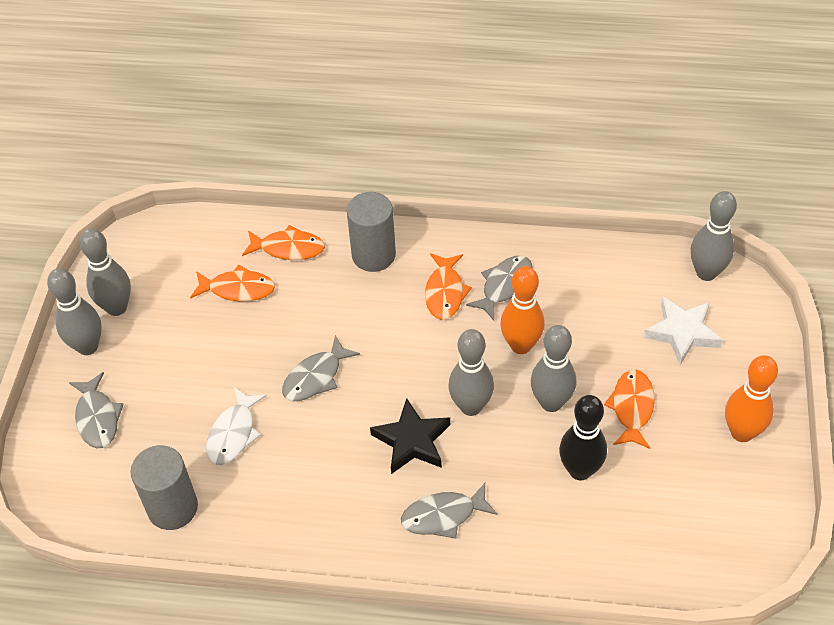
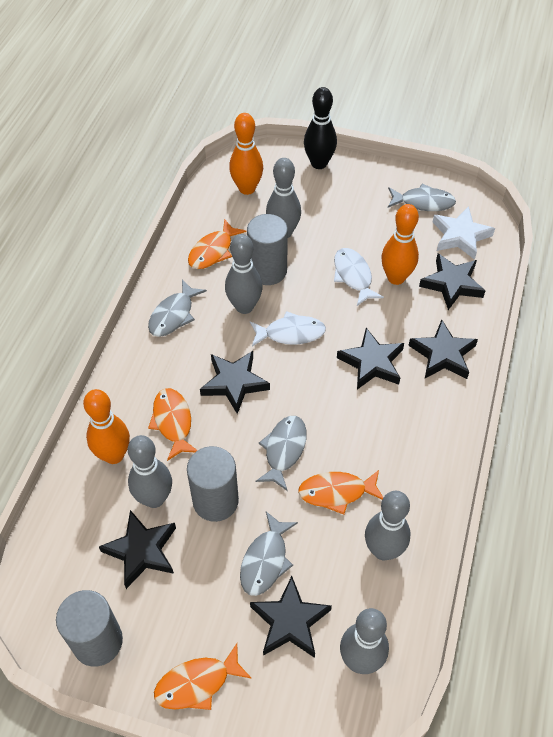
black star: [370,398,450,474] = 1 -> [99,510,176,589] [200,351,270,414] [250,576,332,658] [337,328,404,390] [408,320,478,379] [419,254,485,310] = 6
grey cylinder: [130,445,198,530] [347,192,396,272] = 2 -> [56,590,123,667] [187,446,239,522] [247,214,288,285] = 3
orange bowling pin: [500,266,545,354] [725,355,778,442] = 2 -> [83,389,130,464] [229,113,263,195] [381,204,419,285] = 3
white fish: [206,387,267,465] = 1 -> [250,311,326,347] [334,248,384,306] = 2

